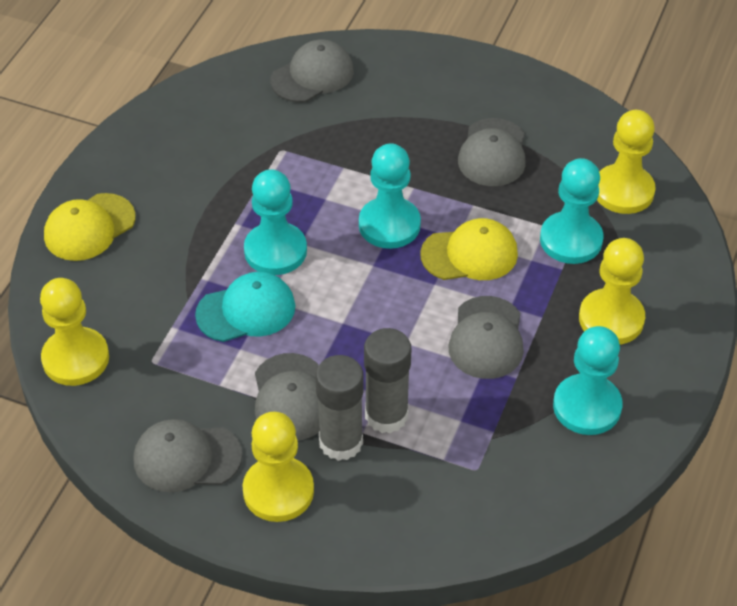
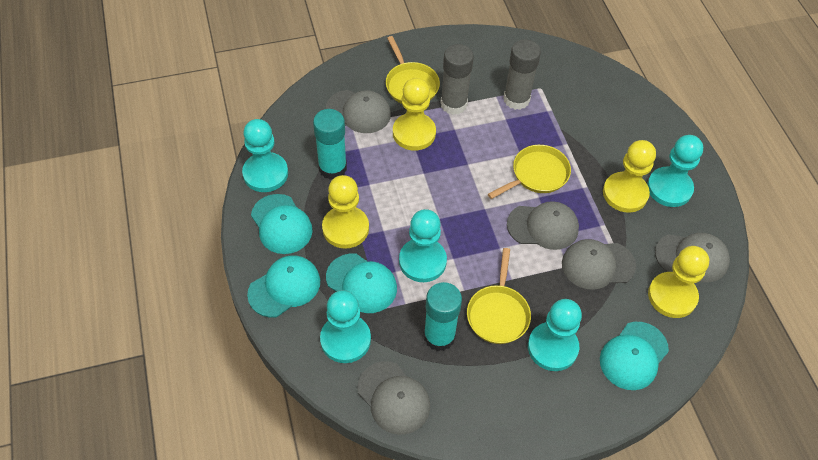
turquoise cap: [195,272,295,342] = 1 -> [247,255,320,318] [251,194,313,254] [326,254,397,313] [600,322,669,390] = 4
turquoise glue stick: none = 0 -> [313,109,347,180] [424,282,462,351] = 2
turquoise pawn: [244,169,307,275] [359,143,421,249] [540,158,603,264] [553,326,623,435] = 4 -> [242,119,288,192] [320,290,371,363] [399,209,447,282] [528,299,582,371] [647,135,703,207] = 5
yellow cap: [44,193,136,261] [420,218,518,280] = 2 -> none = 0
yellow pan: none = 0 -> [386,36,440,104] [467,248,531,344] [488,145,571,199] = 3

